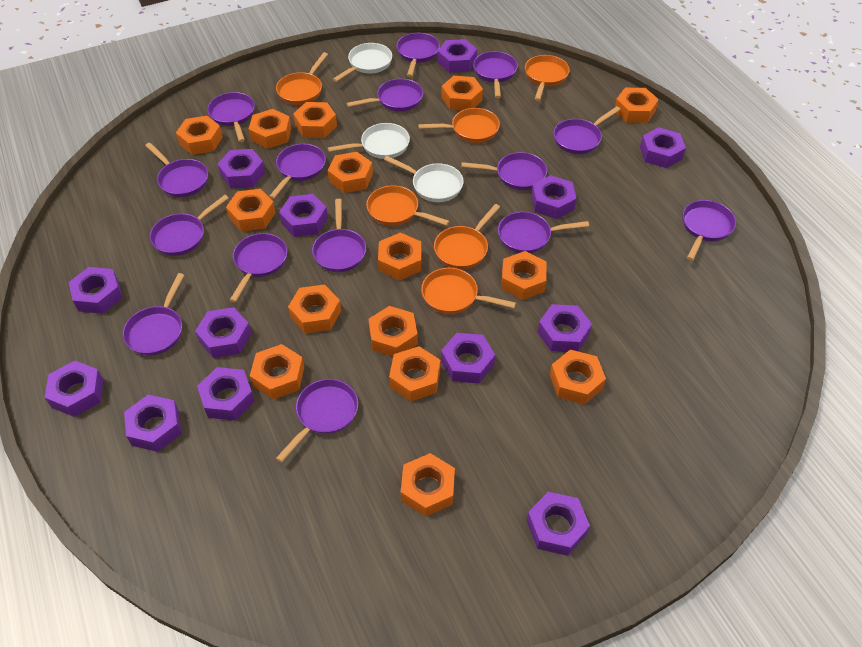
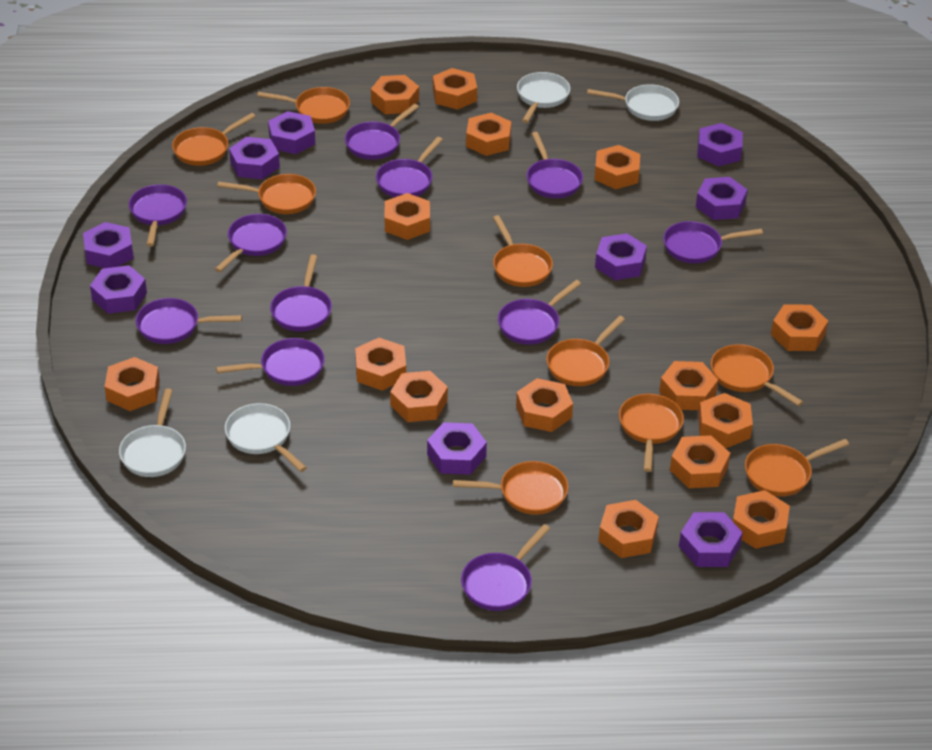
orange pan: [276,52,328,105] [366,185,450,226] [418,108,500,143] [421,268,516,314] [434,204,500,269] [525,55,570,101] = 6 -> [172,113,256,166] [217,174,316,214] [257,87,350,124] [453,461,568,515] [493,215,553,287] [546,316,625,386] [619,394,684,472] [711,344,803,406] [745,439,849,496] = 9
purple nut: [44,361,103,417] [69,267,123,314] [124,395,182,452] [195,307,252,358] [197,367,255,421] [218,149,265,188] [279,194,328,237] [438,39,477,73] [441,333,495,384] [527,492,590,556] [531,175,577,219] [537,304,592,352] [640,127,686,168] = 13 -> [83,222,134,268] [90,265,147,314] [229,137,280,179] [268,111,315,154] [427,422,487,475] [595,233,647,280] [679,512,743,567] [696,177,748,220] [697,123,743,166] = 9
purple pan: [123,273,184,356] [145,143,208,197] [150,195,229,256] [207,92,255,142] [230,233,288,303] [269,144,326,199] [276,379,358,463] [312,199,366,272] [346,79,423,112] [396,33,440,77] [461,152,547,190] [473,51,518,98] [498,211,589,253] [553,106,621,154] [682,200,736,261] = 15 -> [129,184,187,247] [136,298,242,344] [215,214,287,272] [216,338,325,386] [270,254,332,332] [345,104,419,160] [376,137,443,197] [461,524,550,611] [498,280,581,345] [526,132,583,198] [663,221,763,263] = 11
white pan: [328,123,410,159] [333,43,392,82] [384,156,464,202] = 3 -> [119,388,186,477] [225,403,307,472] [517,72,570,123] [587,84,679,121] = 4

